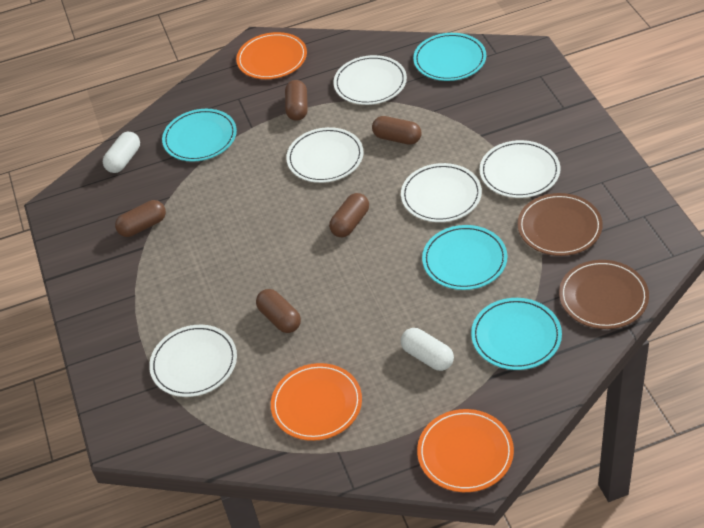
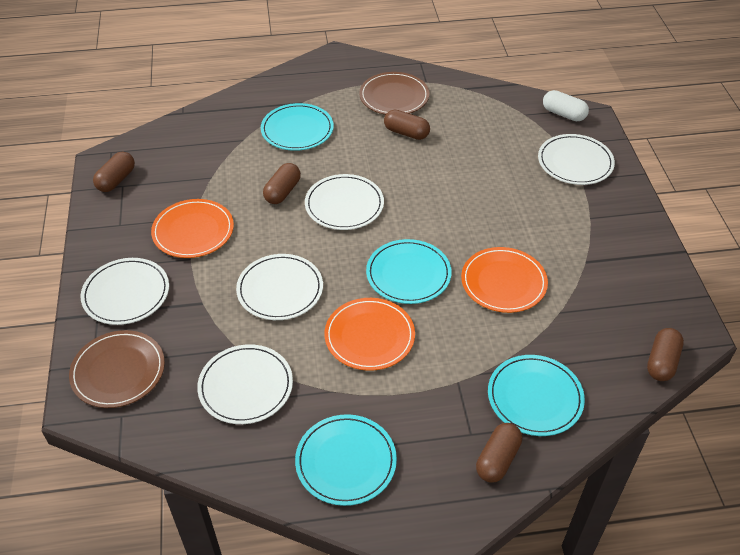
white capsule: [103,132,140,173] [401,328,454,371] = 2 -> [543,90,589,121] = 1

